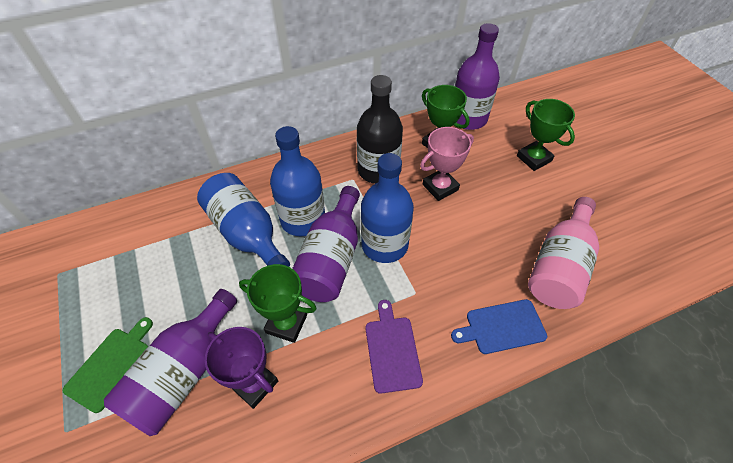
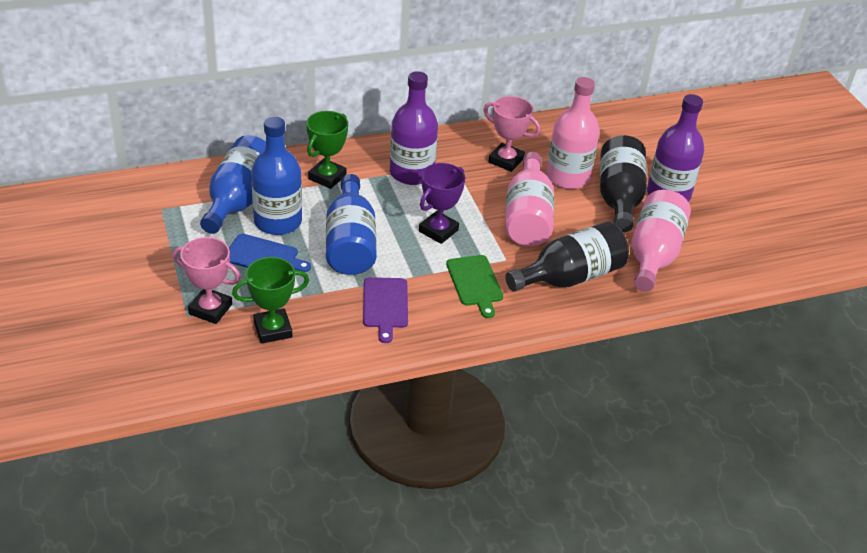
black bottle: [357,75,403,184] = 1 -> [505,221,629,292] [600,135,647,232] = 2
green trophy: [239,264,317,343] [422,85,470,148] [517,99,575,171] = 3 -> [232,257,309,344] [306,111,348,189] = 2
pink bottle: [528,197,599,309] = 1 -> [505,152,554,246] [546,77,600,189] [632,190,691,292] = 3
pink trophy: [420,127,474,201] = 1 -> [173,237,241,324] [483,96,540,172] = 2
purple bottle: [104,289,237,436] [292,186,360,302] [455,23,500,130] = 3 -> [390,71,438,185] [647,94,704,202] = 2

